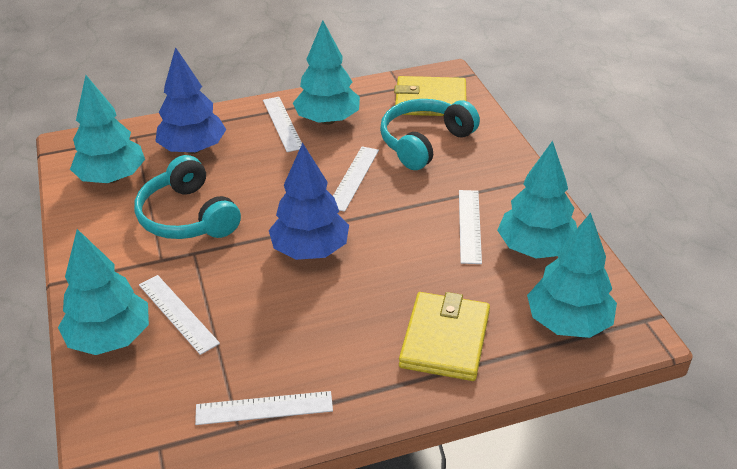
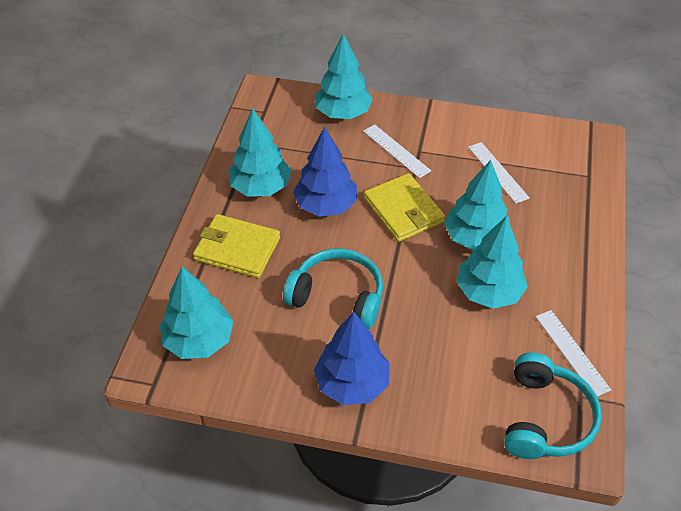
white ruler: [139,275,220,355] [195,391,333,425] [263,97,302,152] [333,146,379,212] [459,190,482,264] = 5 -> [363,124,431,178] [468,142,530,204] [536,310,611,397] = 3

